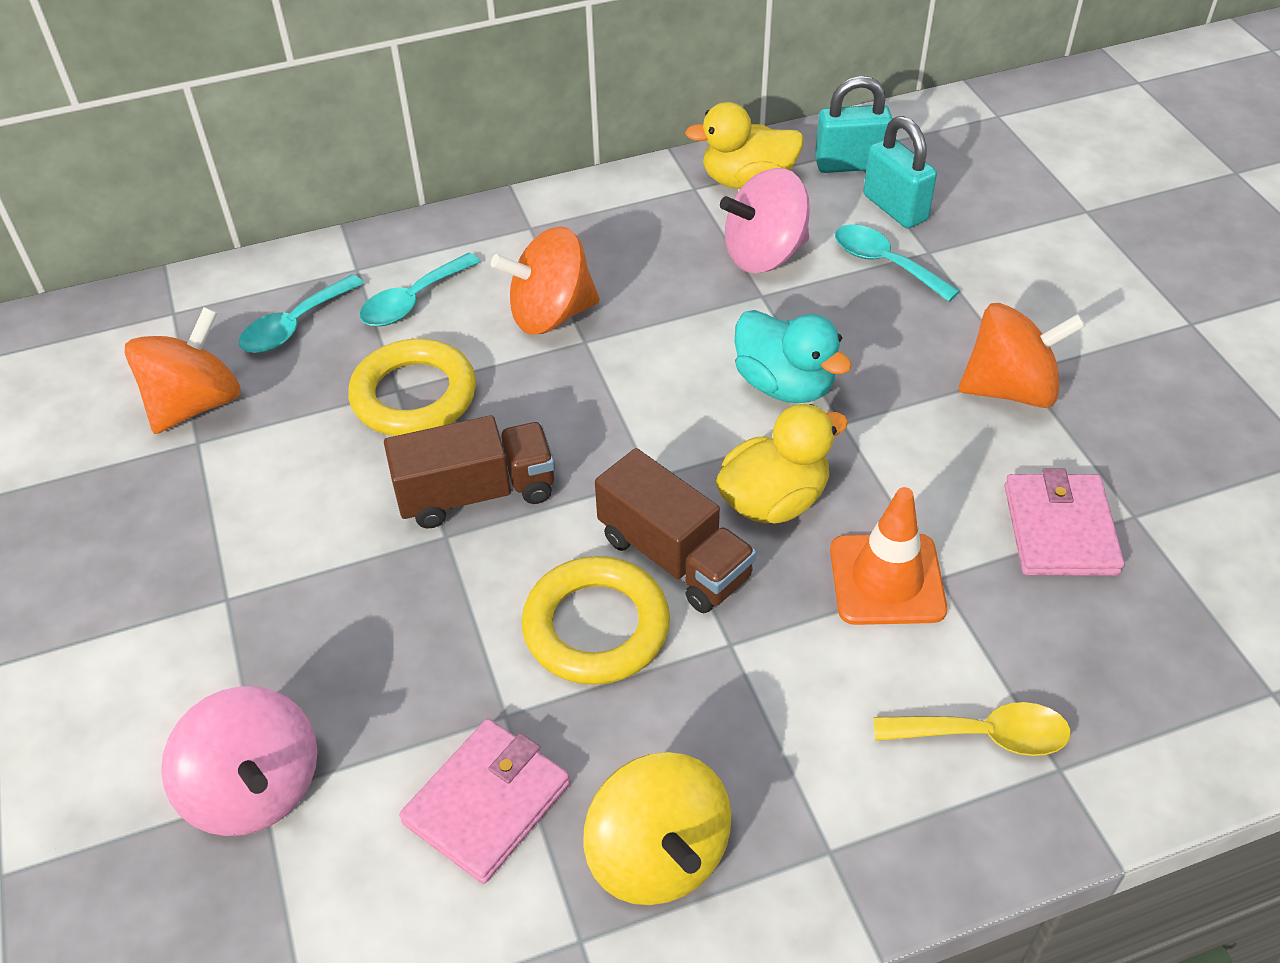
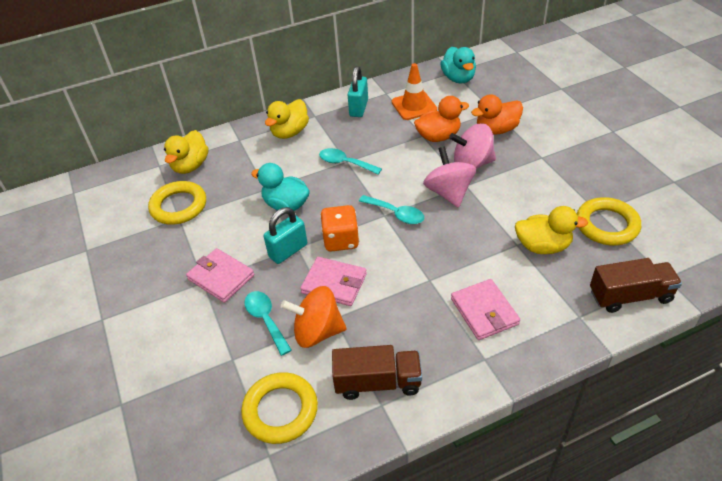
orange dice: none = 0 -> [320,205,359,252] = 1
orange duck: none = 0 -> [414,96,469,142] [471,94,523,135] = 2
orange spinning top: [125,307,241,434] [491,227,600,335] [959,303,1086,408] = 3 -> [281,286,347,348] = 1
pink wallet: [399,718,570,884] [1004,469,1124,576] = 2 -> [186,248,254,303] [300,257,367,306] [451,279,520,340] = 3
turquoise duck: [734,310,852,403] = 1 -> [251,163,310,211] [440,47,476,83] = 2
yellow duck: [685,102,804,189] [716,404,848,523] = 2 -> [164,130,208,174] [265,99,309,139] [515,206,588,254] = 3
yellow ring: [348,339,476,436] [521,556,670,685] = 2 -> [148,181,206,224] [241,372,318,444] [576,197,641,246] = 3
yellow spinning top: [584,752,731,905] = 1 -> none = 0
yellow spoon: [873,702,1071,756] = 1 -> none = 0

